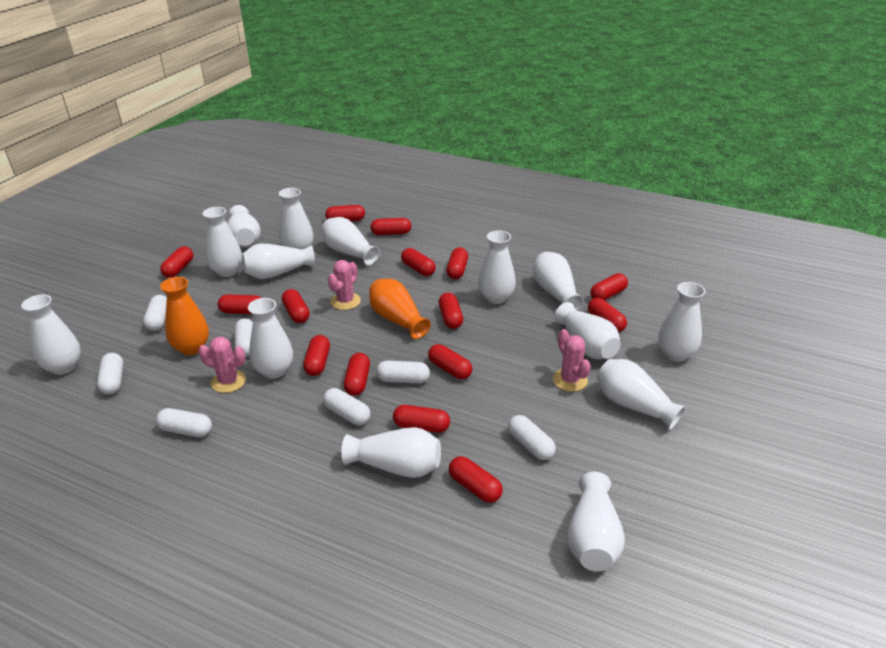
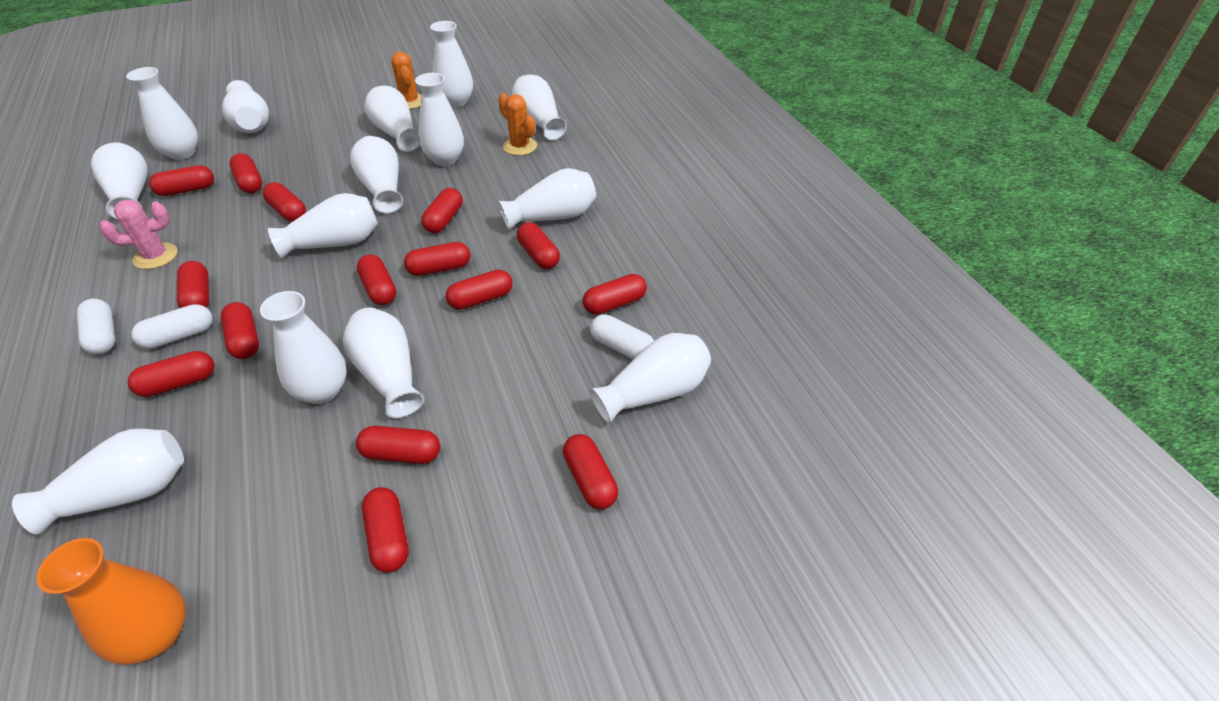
orange cactus: none = 0 -> [391,52,422,109] [498,93,537,156] = 2
orange vase: [160,277,209,355] [369,279,431,339] = 2 -> [37,538,186,665] = 1
pink cactus: [198,337,246,393] [328,260,361,310] [553,329,591,392] = 3 -> [100,200,178,269] = 1
white capsule: [97,353,123,395] [143,295,167,331] [156,408,212,437] [234,318,253,357] [323,388,370,425] [376,361,430,384] [508,415,556,460] = 7 -> [77,299,115,354] [131,304,212,349] [590,314,654,360] = 3

